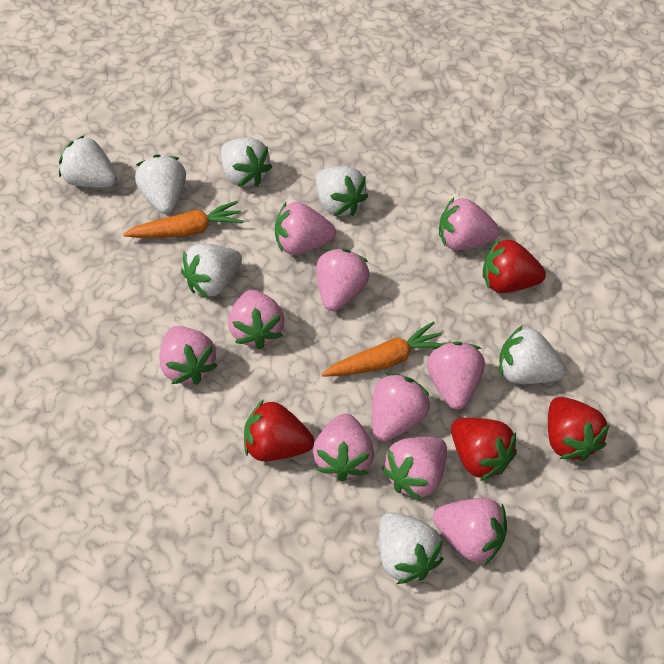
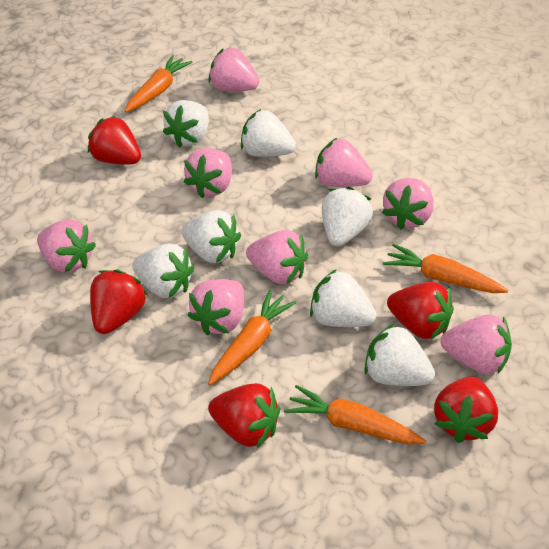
orange carrot: [123,201,244,238] [322,321,442,376] = 2 -> [125,55,192,112] [208,290,297,385] [284,385,426,445] [383,244,508,293] = 4
pink strawberry: [159,326,218,385] [228,290,284,350] [275,202,336,255] [313,413,374,482] [316,248,370,311] [372,372,430,442] [382,437,447,501] [427,341,485,410] [433,498,507,565] [439,197,500,250] = 10 -> [37,219,96,273] [184,148,232,198] [188,279,244,335] [209,47,259,91] [246,230,308,284] [315,138,373,187] [382,178,434,230] [441,315,512,374] = 8
red strawberry: [244,399,314,461] [451,418,517,481] [483,238,546,293] [548,397,610,462] = 4 -> [88,116,141,164] [90,269,147,334] [208,383,280,448] [387,282,454,340] [434,377,498,443] = 5

